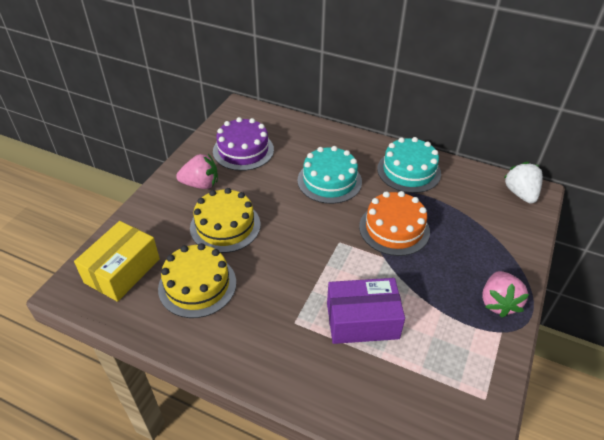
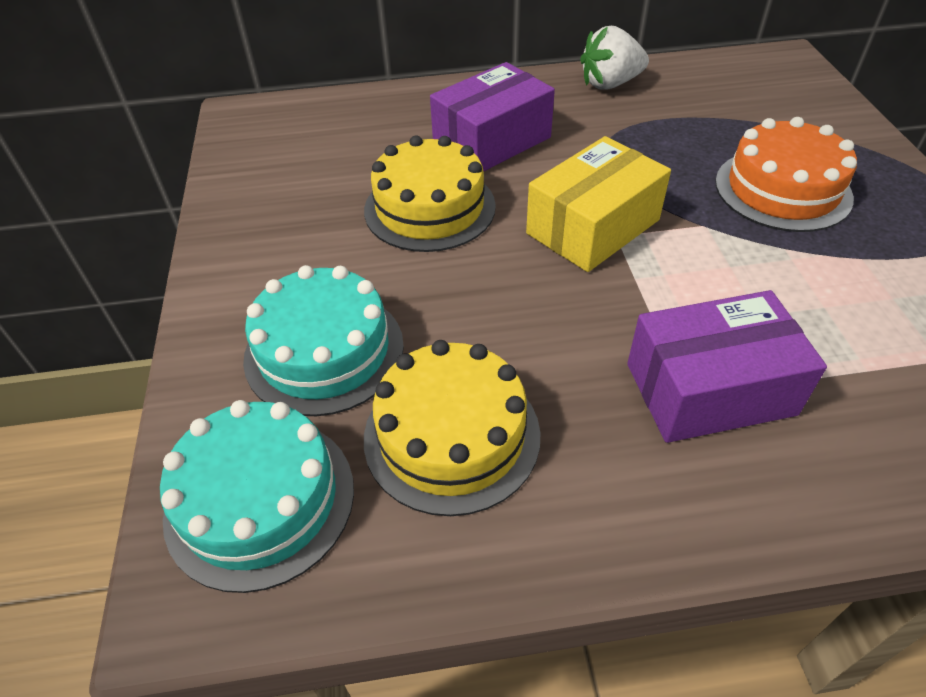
pink strawberry: [176,154,218,189] [482,271,529,318] = 2 -> none = 0
purple box: [327,278,405,344] = 1 -> [430,62,555,171] [627,290,827,443] = 2
purple cake: [213,117,274,171] = 1 -> none = 0

